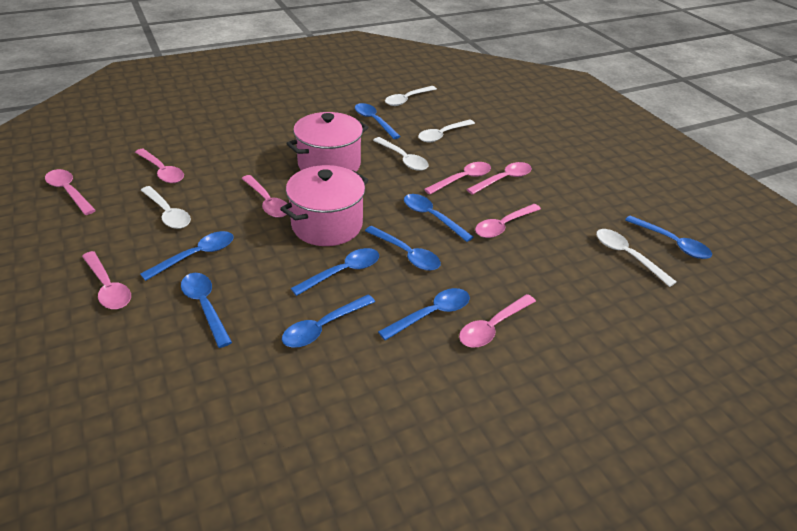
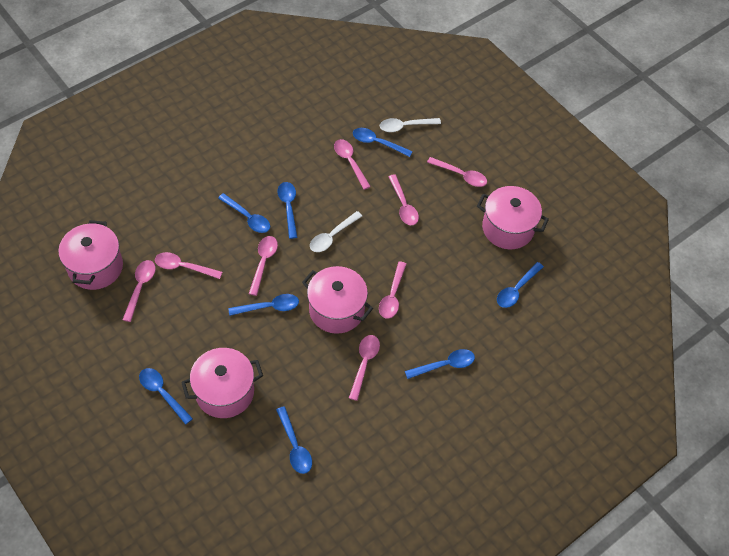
blue spoon: [140,231,234,281] [181,273,232,348] [282,295,375,348] [291,248,379,296] [355,103,401,139] [365,226,441,271] [378,288,470,340] [404,194,473,242] [625,215,712,259] = 9 -> [139,368,193,425] [218,193,270,233] [228,294,299,316] [276,406,312,474] [278,182,298,239] [353,128,413,157] [405,349,475,379] [497,262,544,308] = 8
pink pot: [280,165,369,246] [286,112,369,172] = 2 -> [58,220,123,290] [181,348,263,418] [302,266,373,334] [477,186,549,249] = 4
white spoon: [141,186,191,229] [373,137,429,171] [385,86,437,106] [418,119,475,143] [596,229,676,287] = 5 -> [310,211,362,252] [380,118,441,132] = 2

